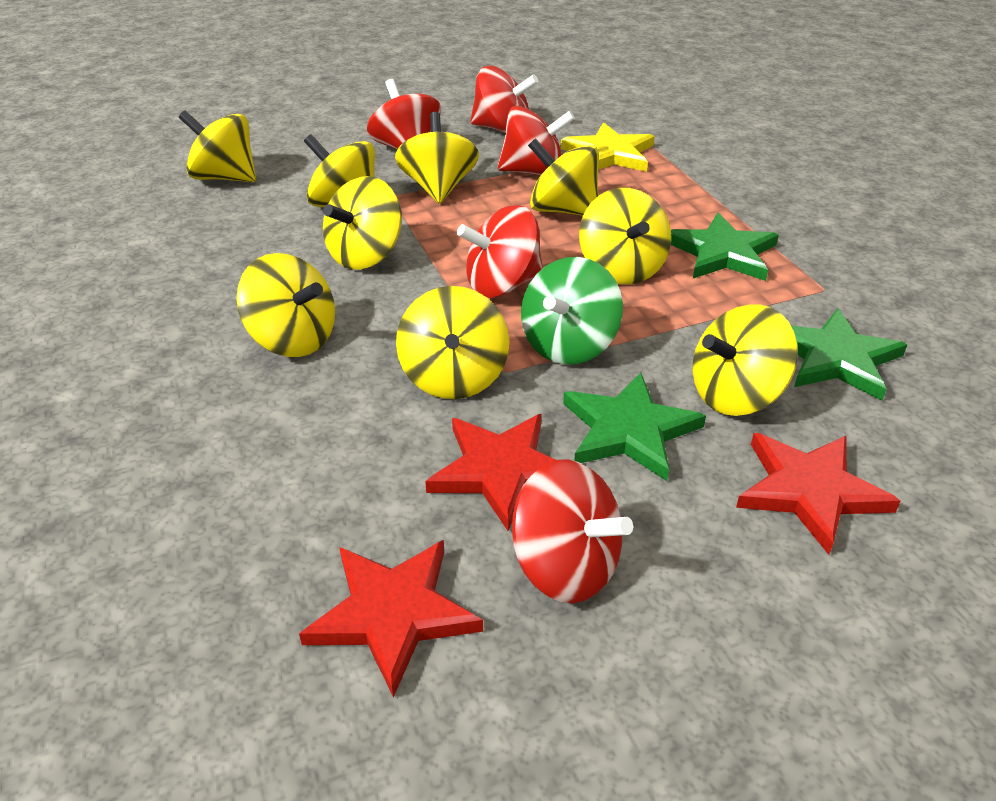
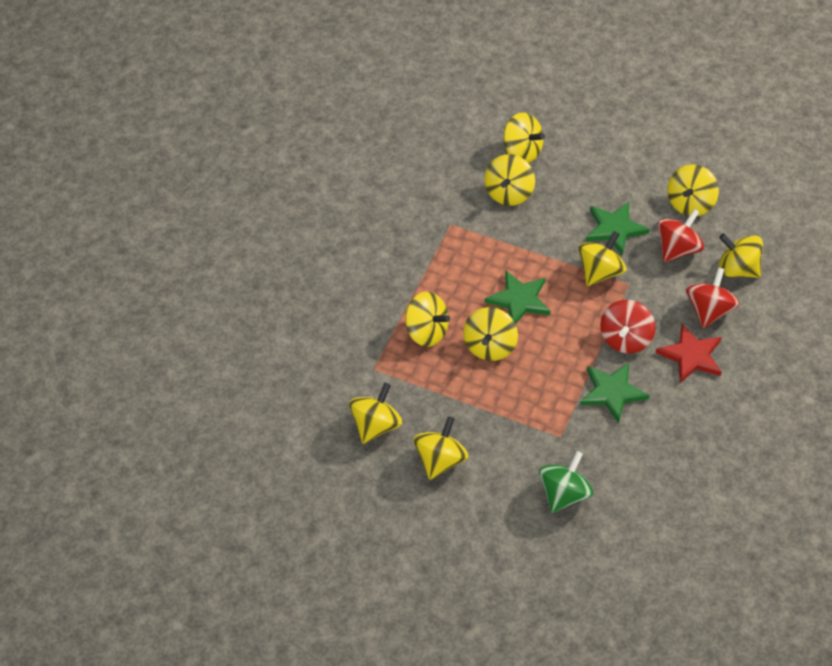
red spinning top: [367,79,441,150] [457,205,543,298] [470,66,538,133] [498,106,575,175] [512,459,633,603] = 5 -> [600,300,655,353] [658,209,704,262] [686,267,740,328] = 3
red star: [299,540,483,697] [425,414,555,531] [736,433,901,554] = 3 -> [656,324,722,383] = 1
yellow star: [561,122,655,172] = 1 -> none = 0

